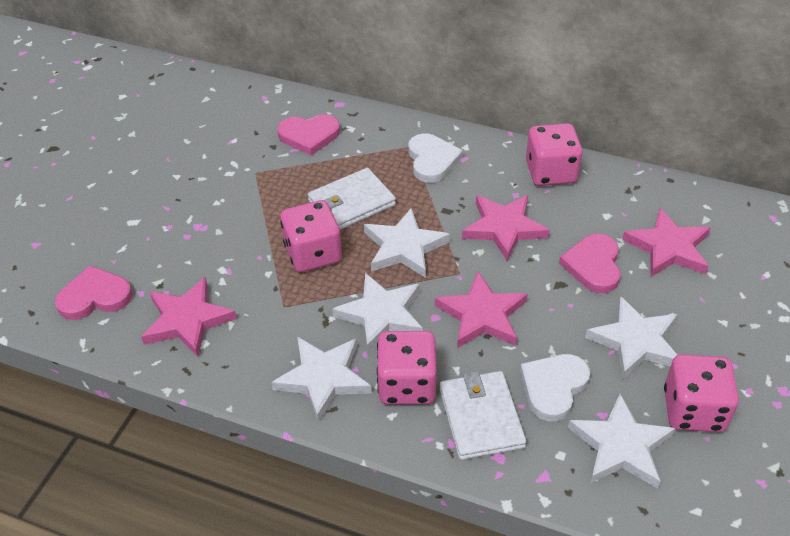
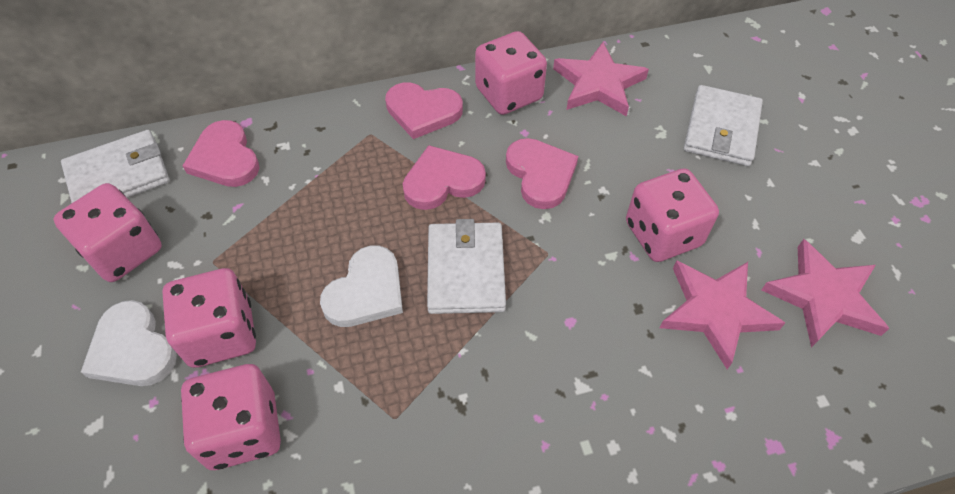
pink dice: [280,200,342,272] [377,331,437,405] [526,123,583,186] [664,354,739,432] = 4 -> [53,183,162,282] [162,268,256,368] [181,364,281,470] [475,31,547,115] [626,168,719,262] = 5
pink heart: [55,266,132,320] [277,114,340,155] [559,234,621,293] = 3 -> [183,120,260,187] [385,82,463,139] [403,145,486,210] [506,138,578,209] = 4
pink star: [141,277,237,357] [435,271,527,348] [462,195,550,261] [622,208,711,277] = 4 -> [553,42,649,117] [660,260,785,369] [762,239,889,348] = 3
white star: [271,337,372,422] [332,273,423,352] [364,208,450,278] [568,394,675,489] [585,296,678,379] = 5 -> none = 0
white wallet: [308,168,396,230] [439,371,526,460] = 2 -> [61,130,170,203] [427,219,506,314] [684,85,763,166] = 3

